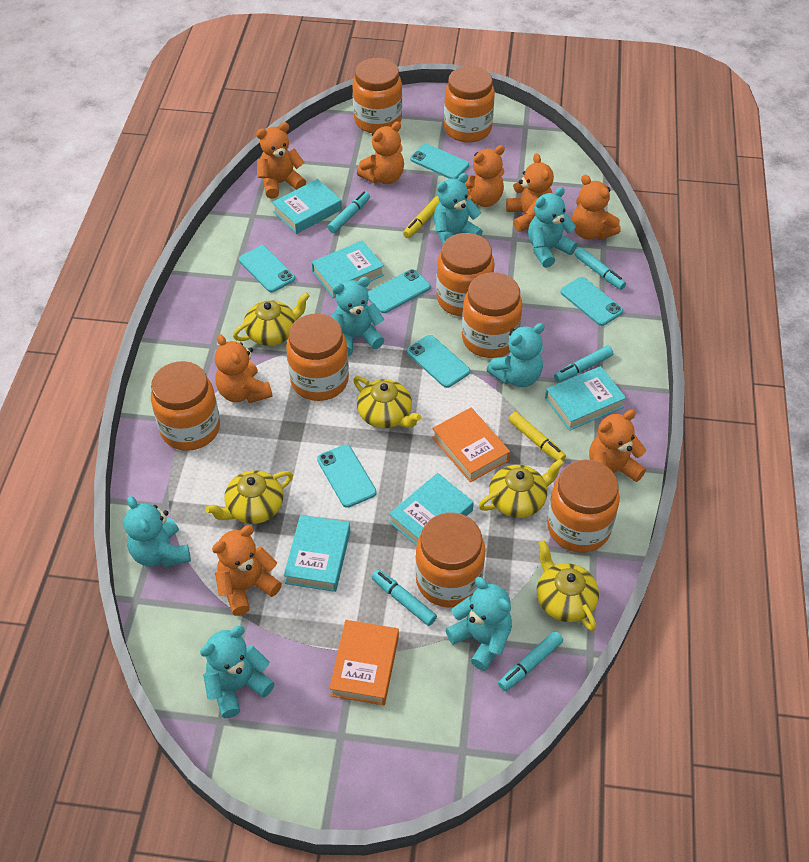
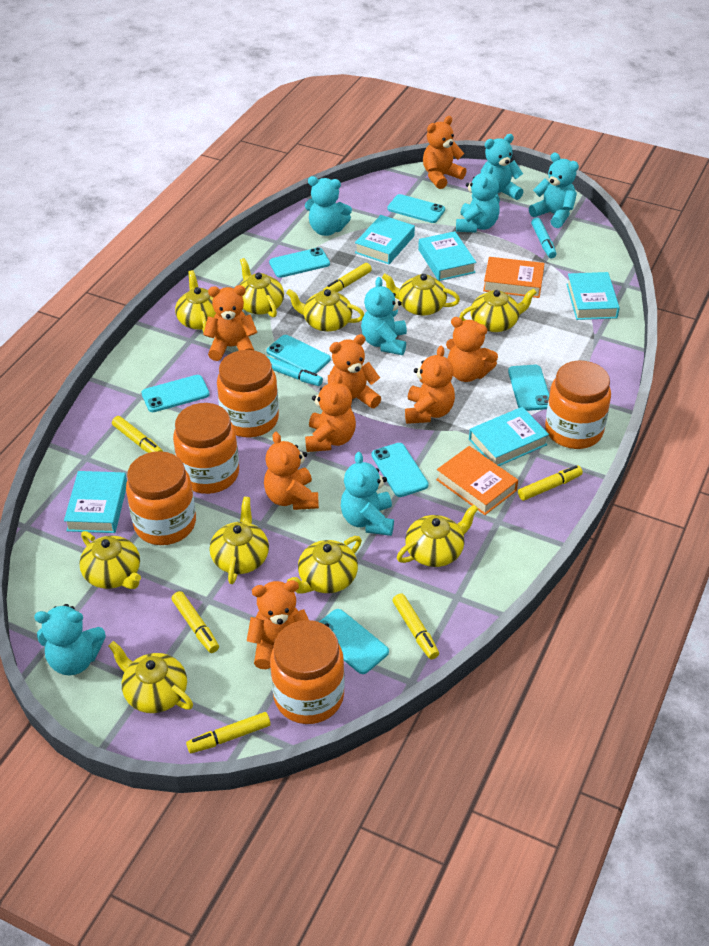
orange jar: [151,361,220,451] [286,314,349,401] [352,58,402,133] [415,512,485,607] [436,233,495,317] [444,66,495,143] [462,272,523,358] [547,460,620,553] = 8 -> [126,451,196,545] [173,403,239,494] [217,350,279,437] [270,620,345,724] [545,361,611,449] = 5
turquoise marker: [328,192,370,233] [372,570,437,626] [498,631,563,691] [554,346,613,383] [574,247,626,290] = 5 -> [267,356,323,386] [531,218,556,258] = 2
turquoise phone: [239,246,295,292] [317,444,377,508] [368,269,431,313] [407,335,470,388] [410,144,469,179] [561,277,623,326] = 6 -> [141,375,210,412] [267,335,331,374] [269,247,330,278] [319,609,389,674] [371,443,429,497] [387,194,445,223] [508,365,549,411] = 7
yellow marker: [403,196,440,238] [508,412,566,461] = 2 -> [112,416,163,453] [172,591,219,653] [186,712,271,753] [323,263,372,292] [393,593,439,659] [518,465,583,501] = 6
yellow teapot: [205,470,293,524] [233,292,310,346] [353,376,421,428] [479,459,565,518] [537,540,599,631] = 5 -> [79,531,141,589] [108,641,193,713] [175,270,216,333] [210,497,269,584] [239,258,284,317] [286,289,364,332] [287,536,362,593] [382,274,460,316] [397,505,478,567] [459,289,537,332] = 10

